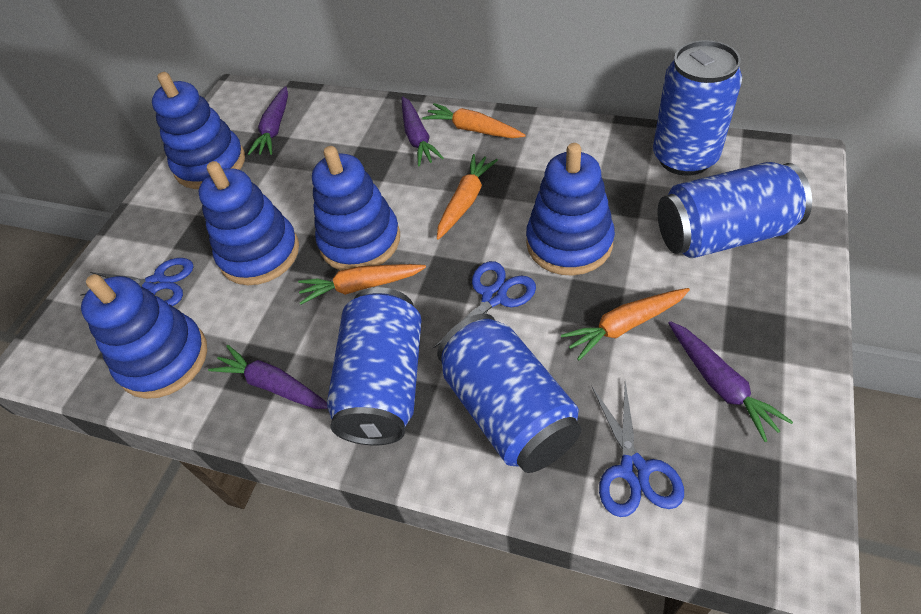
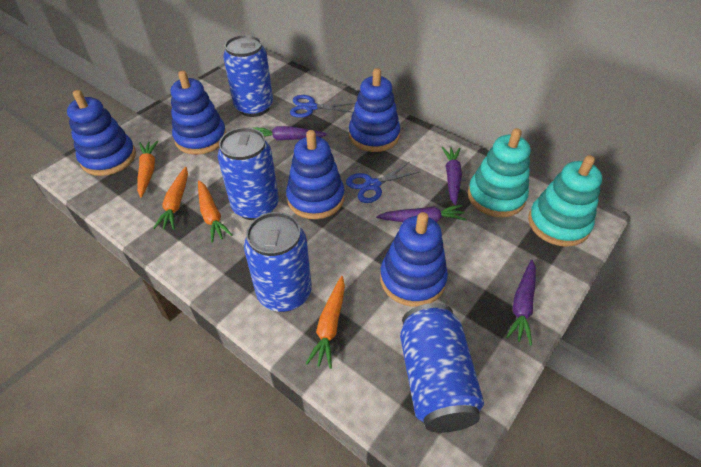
blue scissors: [81,258,194,306] [433,261,536,348] [592,381,684,517] = 3 -> [290,95,355,118] [346,162,419,203] = 2
turquoise stacking toy: none = 0 -> [468,128,530,217] [528,155,602,247] = 2

